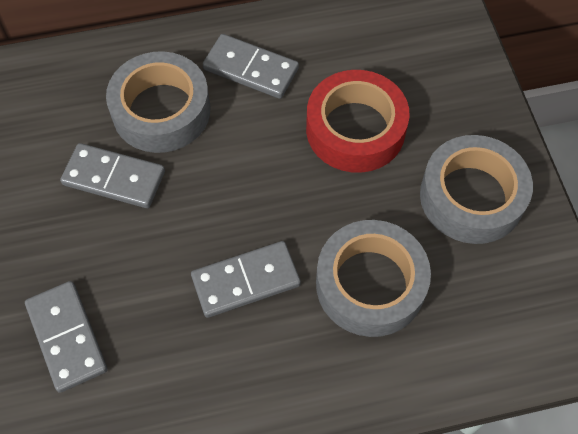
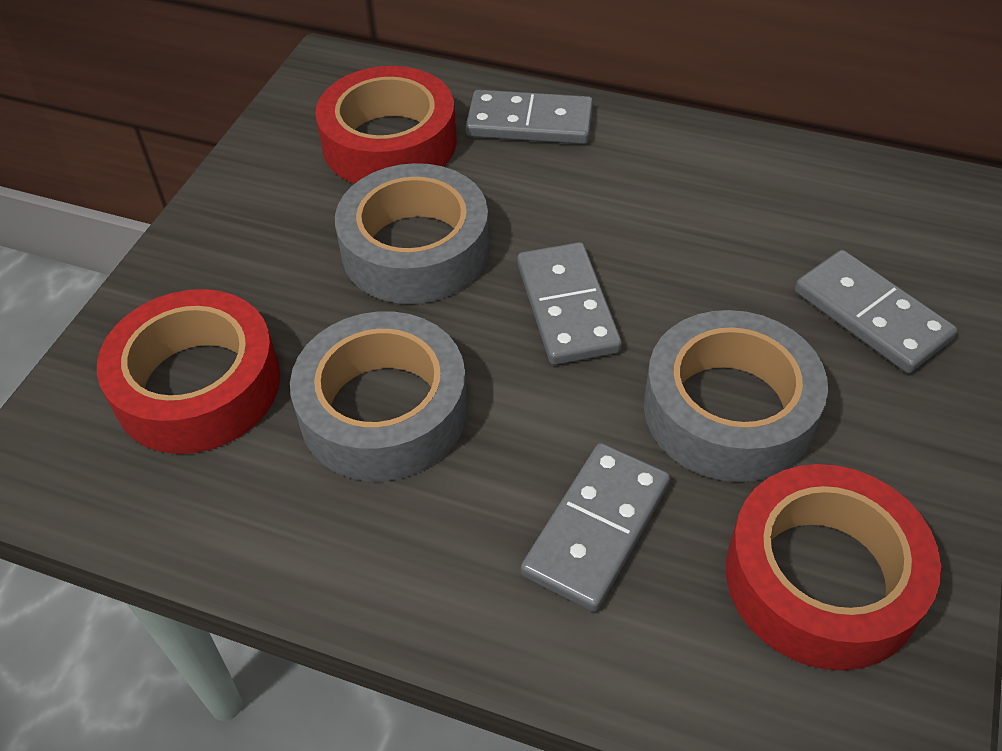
red tape: [306,70,410,173] = 1 -> [97,289,280,454] [315,66,456,184] [726,464,941,671] = 3

